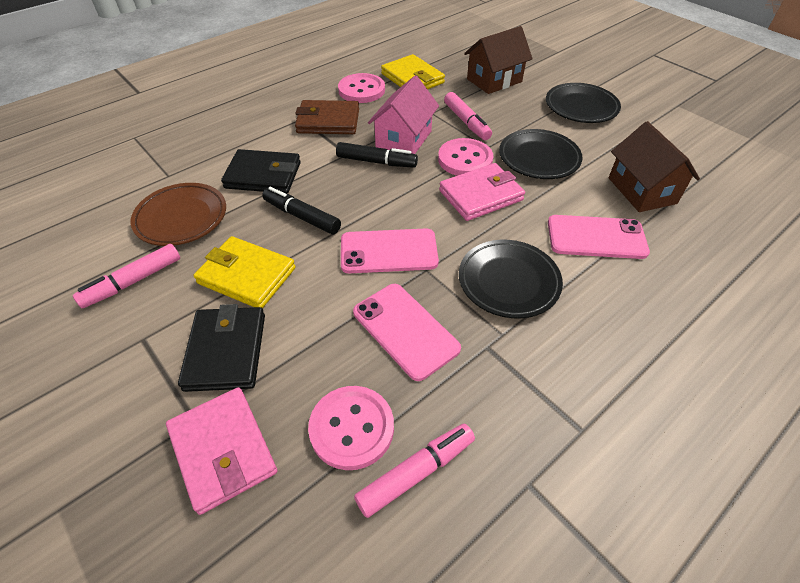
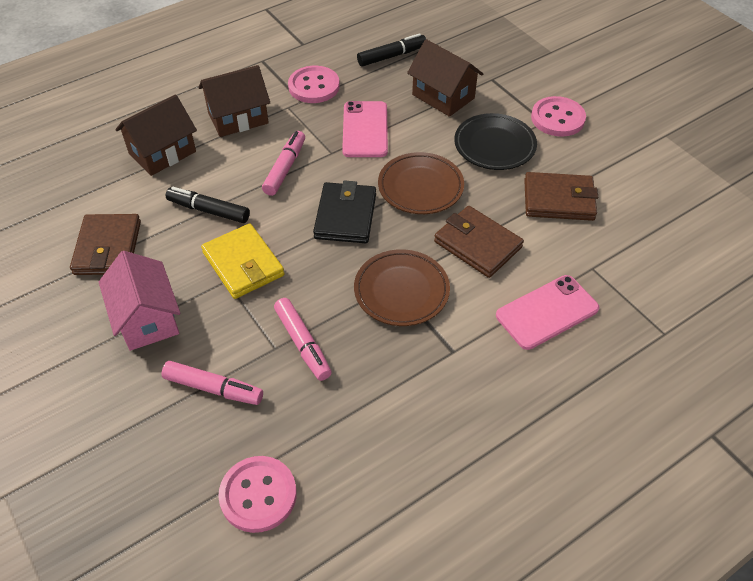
black plate: [459,240,563,318] [499,129,582,179] [546,83,621,123] = 3 -> [454,113,537,170] = 1
black wallet: [178,304,265,392] [221,149,301,193] = 2 -> [313,180,376,243] = 1
brown house: [464,26,532,94] [609,121,700,212] = 2 -> [115,94,197,176] [199,65,270,137] [407,39,483,117] = 3
brown plate: [131,183,226,246] = 1 -> [354,249,450,326] [378,152,464,214] = 2
brown wallet: [295,100,359,134] = 1 -> [70,214,141,275] [434,206,524,278] [524,172,598,221] = 3
pink phone: [341,228,439,273] [353,284,461,381] [548,215,650,259] = 3 -> [342,101,388,157] [496,275,599,350] = 2
pink wallet: [166,387,277,515] [439,163,525,221] = 2 -> none = 0
yellow wallet: [193,236,295,308] [381,54,445,89] = 2 -> [201,223,285,299] = 1

